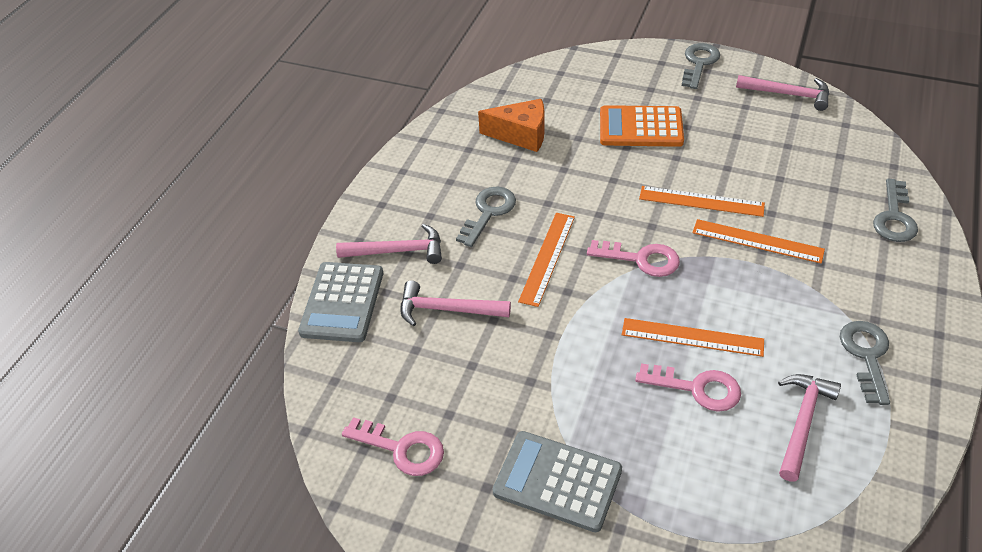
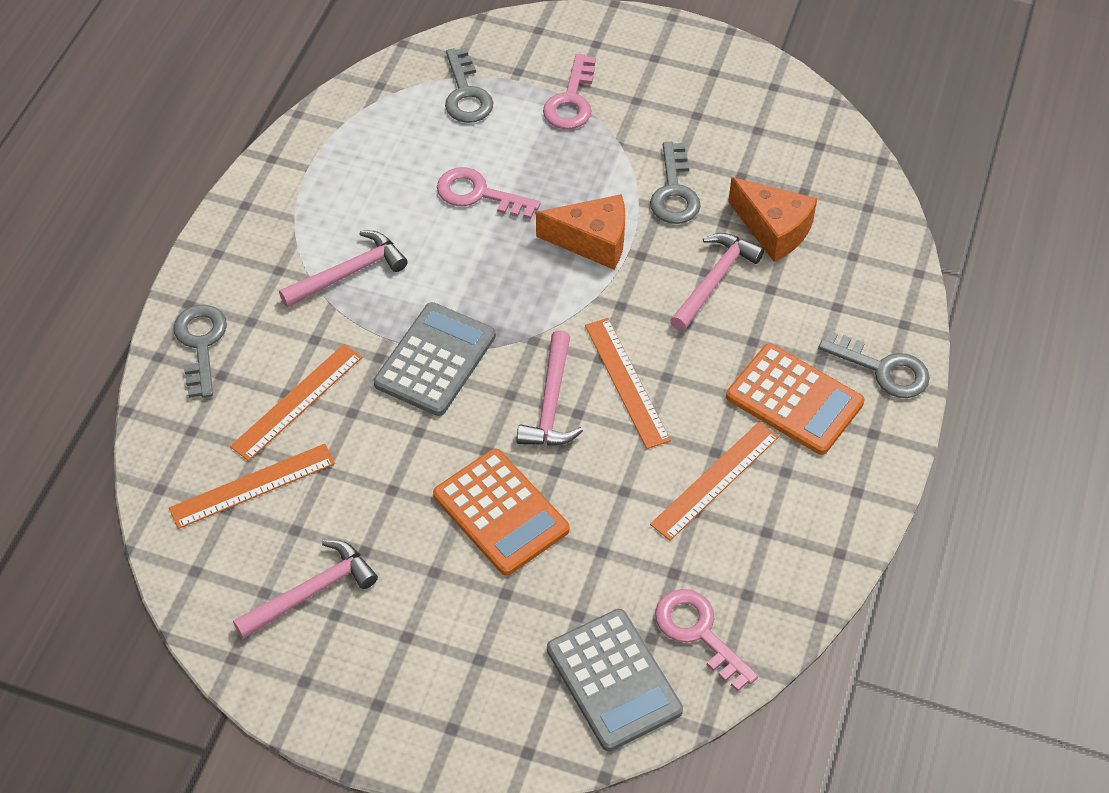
orange calculator: [600,105,684,147] = 1 -> [433,449,570,576] [726,343,865,455] = 2
orange cheese: [478,99,544,152] = 1 -> [536,194,625,270] [728,177,817,262] = 2

